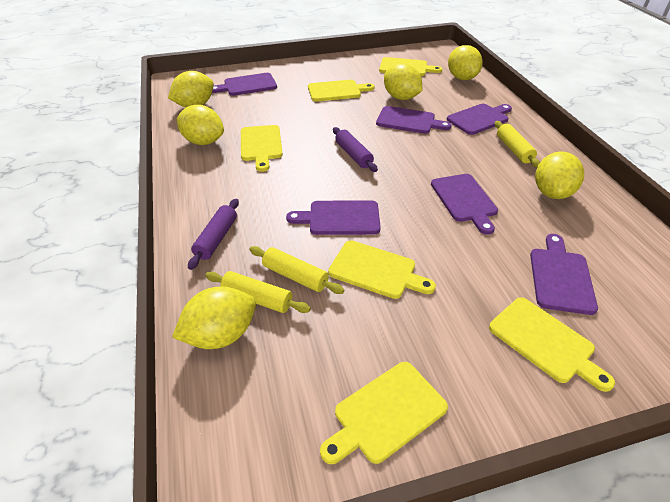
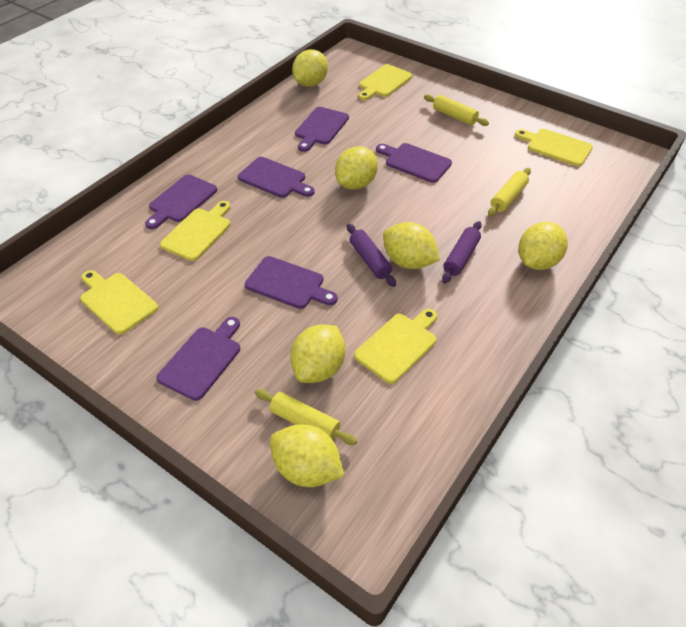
yellow cutting board: [241,125,283,172] [308,80,375,102] [320,362,448,464] [328,240,436,299] [379,57,442,76] [489,297,615,392] = 6 -> [80,270,158,335] [160,201,231,261] [354,309,437,384] [358,64,413,100] [515,129,593,166] = 5

